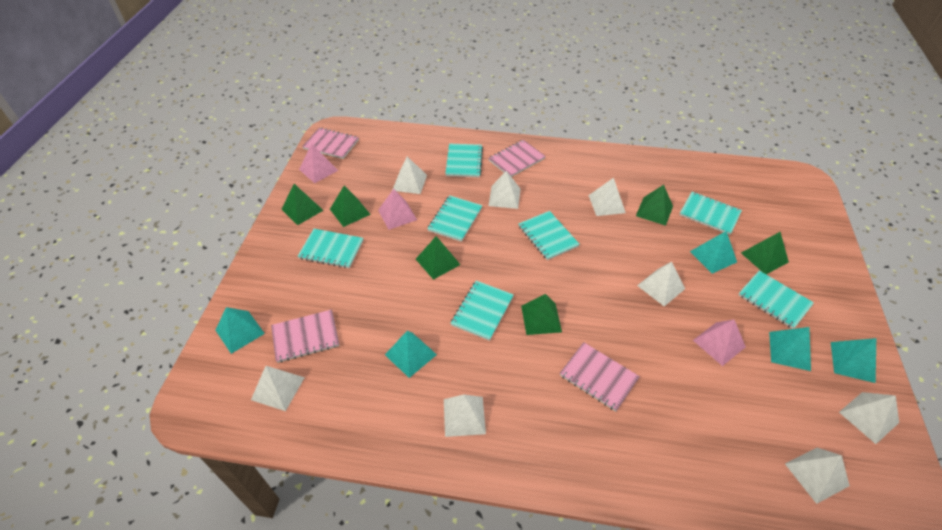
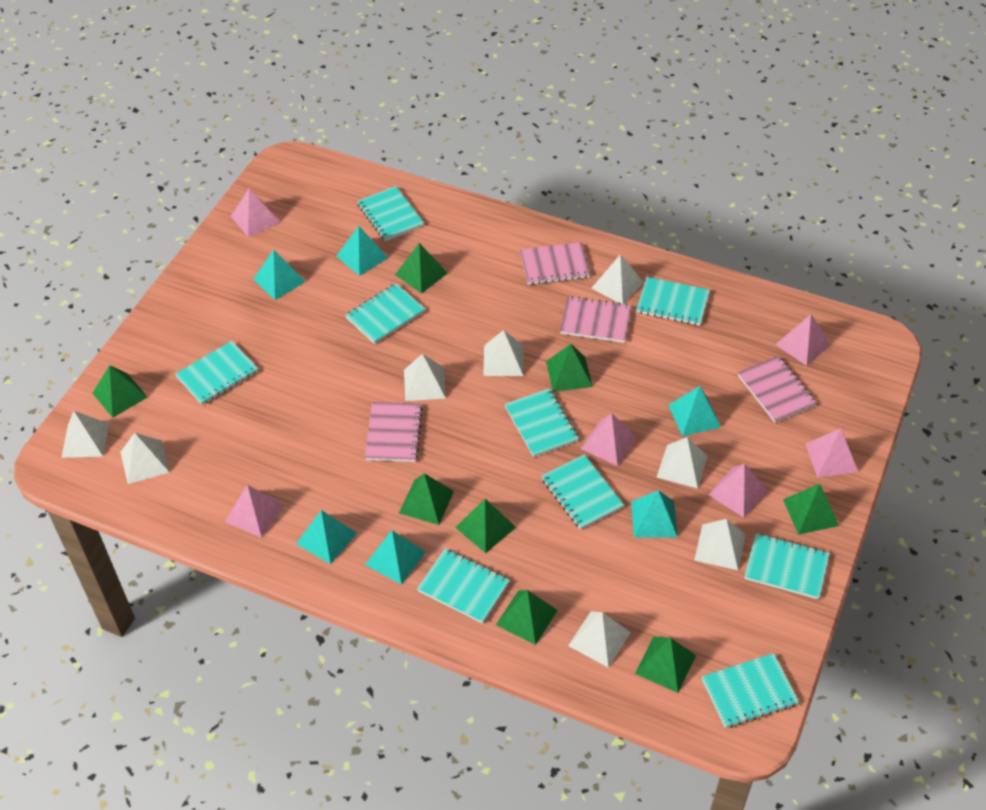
green pyramid: [281,184,324,225] [330,186,371,227] [416,236,461,280] [521,294,562,335] [636,185,673,226] [741,232,789,274] = 6 -> [93,365,148,418] [395,243,448,294] [399,473,454,525] [455,499,516,553] [496,590,558,645] [546,344,593,392] [635,637,696,693] [783,484,839,535] = 8
pink pyramid: [299,144,338,183] [378,189,417,230] [693,319,746,366] = 3 -> [225,485,284,538] [231,188,280,237] [581,413,637,466] [708,463,768,518] [775,314,831,366] [805,428,858,478] = 6
turquoise notebook: [298,229,363,268] [427,195,483,242] [445,144,483,177] [450,281,514,341] [518,211,580,260] [679,192,742,235] [739,271,814,329] = 7 -> [175,341,258,405] [345,284,425,344] [357,186,424,241] [417,549,510,623] [505,389,579,457] [541,455,624,530] [636,277,710,326] [702,653,799,728] [744,533,830,599] = 9
turquoise pyramid: [215,307,265,354] [385,331,437,378] [690,231,737,274] [769,327,811,371] [831,338,876,383] = 5 -> [253,250,306,300] [296,510,357,564] [337,226,388,276] [365,530,426,585] [631,490,678,538] [668,386,721,436] = 6

